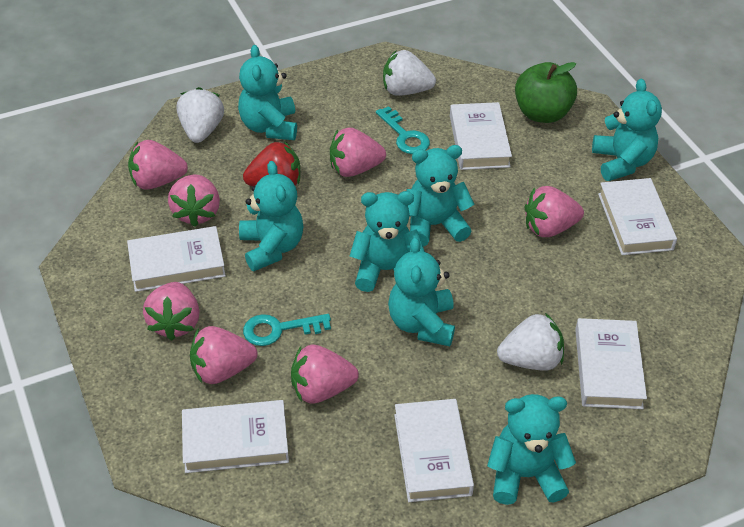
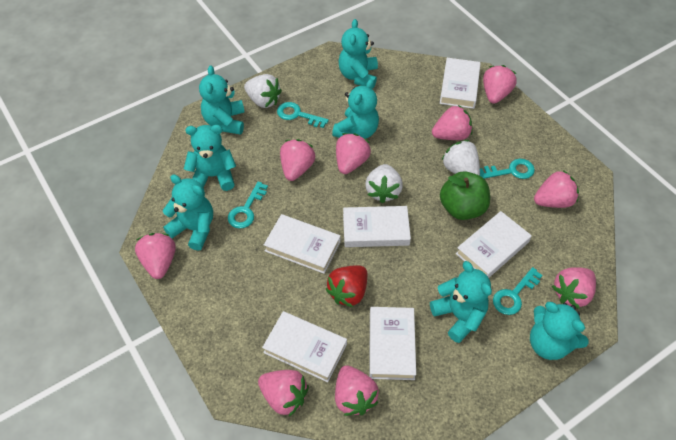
pink strawberry: [128,140,188,190] [143,282,200,340] [168,174,220,227] [190,326,257,384] [291,345,359,404] [330,128,386,177] [525,186,584,237] = 7 -> [135,233,176,279] [258,370,309,416] [280,139,315,181] [335,366,379,416] [336,133,371,174] [432,105,472,140] [483,65,517,104] [534,170,579,208] [552,267,596,309] = 9
turquoise key: [243,314,331,346] [376,106,430,154] = 2 -> [228,181,268,229] [277,102,329,128] [480,159,535,179] [493,267,542,315] = 4

